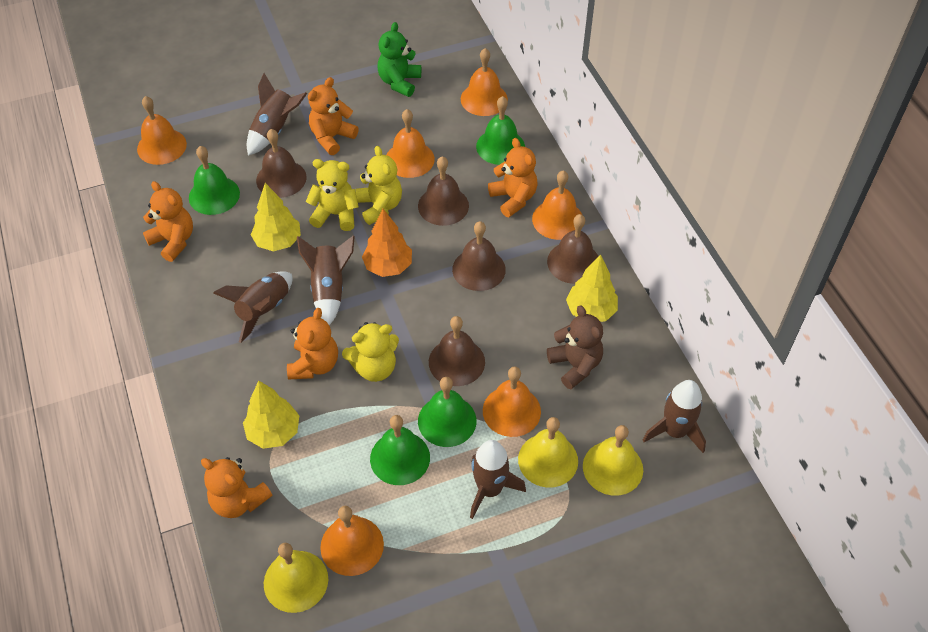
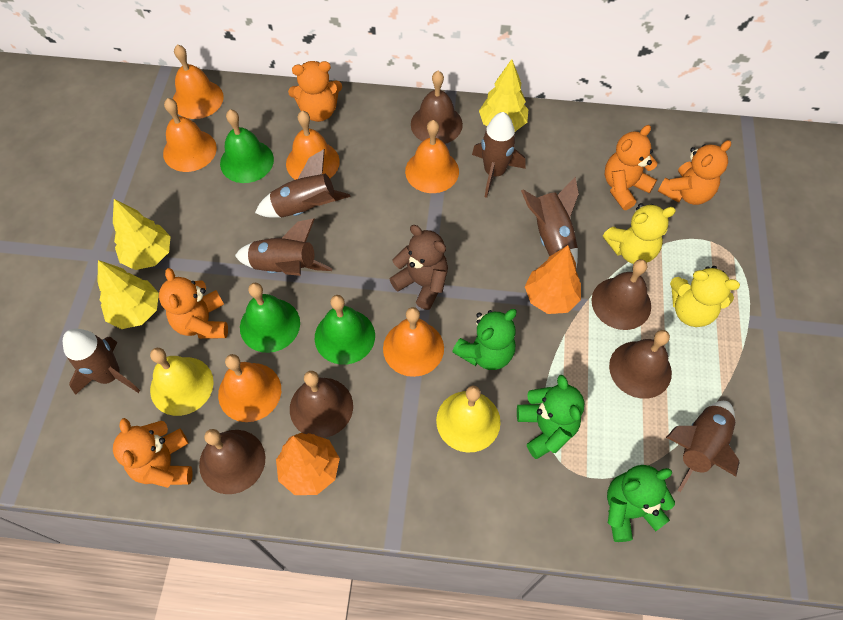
brown rocket: [213,271,293,343] [247,73,307,156] [297,235,355,325] [470,440,526,519] [643,380,706,453] = 5 -> [63,329,140,395] [235,218,332,276] [255,149,350,218] [472,112,526,198] [521,177,579,267] [666,401,740,492] = 6
green bell: [189,146,240,215] [370,415,430,485] [418,377,477,447] [476,96,525,165] = 4 -> [220,110,274,183] [240,283,300,353] [315,295,375,365] = 3
green teddy bear: [377,22,421,97] = 1 -> [452,309,517,370] [517,375,584,459] [607,465,675,542] = 3
orange tree: [362,209,412,277] = 1 -> [276,433,340,495] [525,245,581,314] = 2
yellow bell: [264,543,328,613] [518,417,578,488] [583,425,643,496] = 3 -> [150,348,214,416] [436,386,501,453] = 2
yellow teddy bear: [306,159,359,231] [342,322,399,382] [355,146,402,225] = 3 -> [603,203,676,264] [670,266,740,327] = 2

